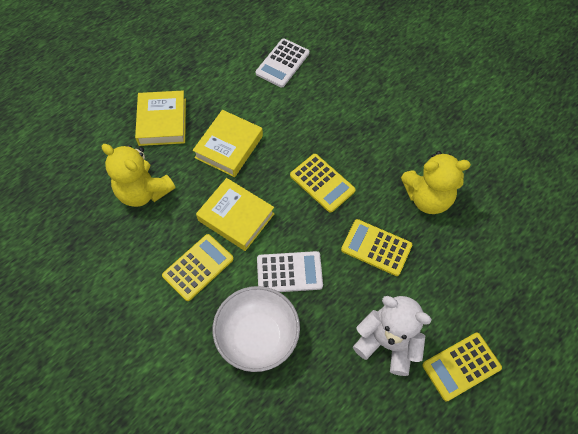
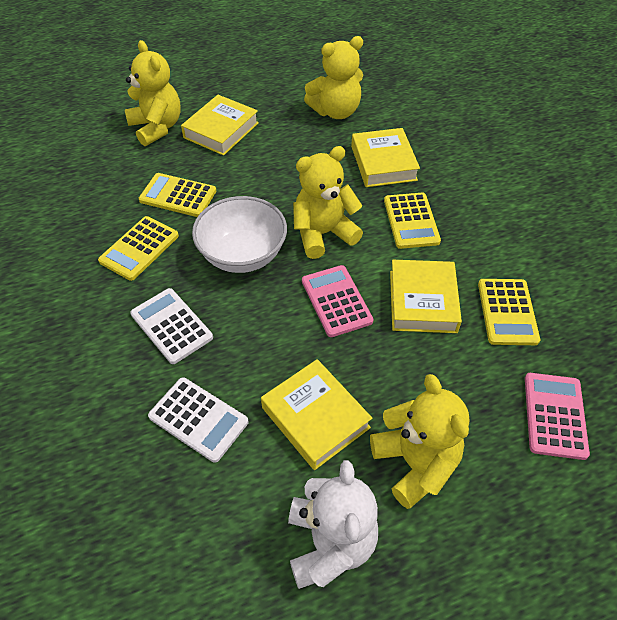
pink calculator: none = 0 -> [302,265,373,337] [525,373,590,460] = 2
yellow book: [135,91,186,146] [193,110,263,177] [196,178,274,251] = 3 -> [181,95,259,156] [261,359,372,470] [351,128,420,187] [390,260,462,333] = 4
yellow teddy bear: [101,144,175,207] [401,151,471,214] = 2 -> [125,40,181,146] [293,146,363,259] [304,36,363,119] [370,374,470,509] = 4

